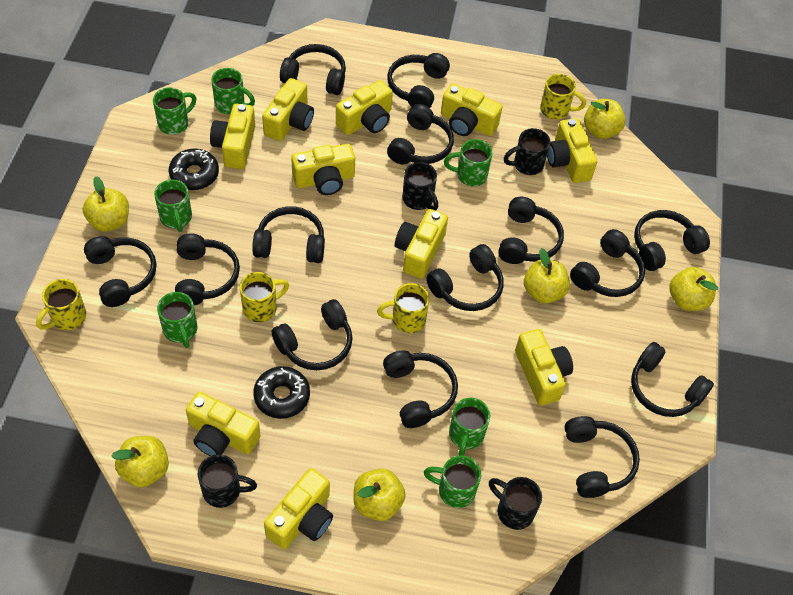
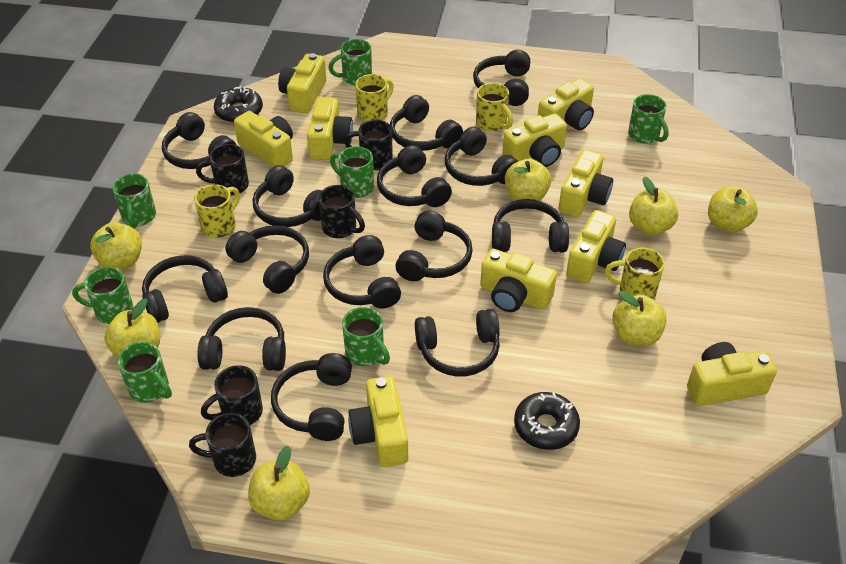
black mug: [198,454,257,508] [403,162,438,211] [489,477,542,530] [504,128,551,175] = 4 -> [189,413,256,477] [196,144,249,195] [201,365,263,425] [319,185,365,238] [344,120,393,170] = 5
yellow apple: [83,176,129,232] [111,436,169,487] [353,468,406,521] [524,248,570,304] [584,99,626,139] [669,267,718,311] = 6 -> [90,222,142,270] [104,298,160,357] [248,446,310,521] [505,159,551,201] [612,291,667,346] [629,176,678,235] [708,186,758,233] = 7

